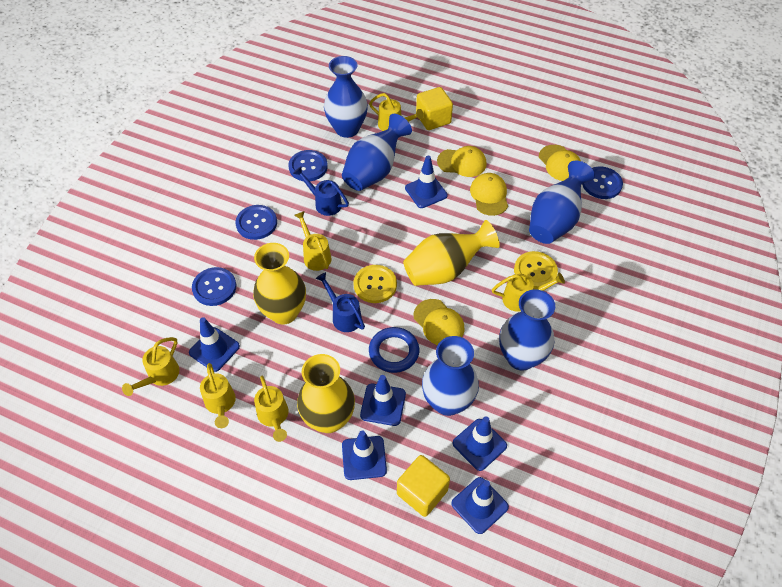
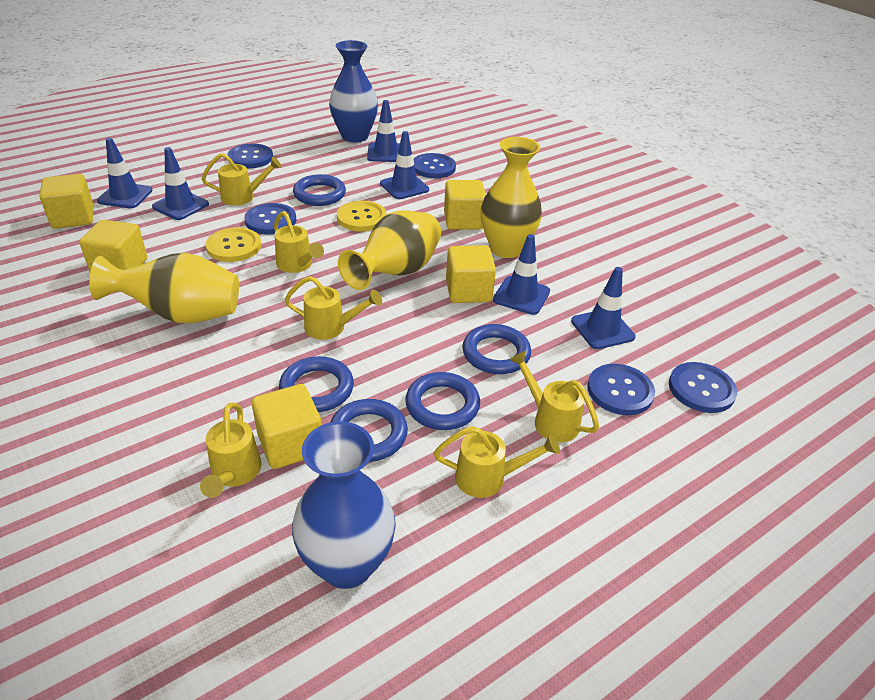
blue button: [192,267,236,306] [236,205,277,240] [288,150,328,181] [582,167,623,199] = 4 -> [227,143,273,168] [244,203,296,234] [414,153,456,178] [587,364,655,415] [669,362,737,413] = 5
blue ring: [369,327,419,373] = 1 -> [279,356,354,412] [293,174,346,206] [330,399,408,462] [405,372,480,430] [462,324,531,374] = 5
blue vase: [324,56,368,138] [342,114,412,191] [422,336,479,416] [499,290,555,370] [529,161,595,244] = 5 -> [292,421,396,589] [329,40,378,142] = 2
blue watering can: [293,166,349,216] [316,272,365,332] = 2 -> none = 0
yellow cap: [414,299,465,345] [437,146,487,177] [470,173,508,216] [539,145,581,181] = 4 -> none = 0
yellow cube: [397,455,450,517] [416,87,453,130] = 2 -> [39,174,94,229] [79,220,147,272] [252,384,321,469] [444,180,486,230] [446,245,496,303] = 5

